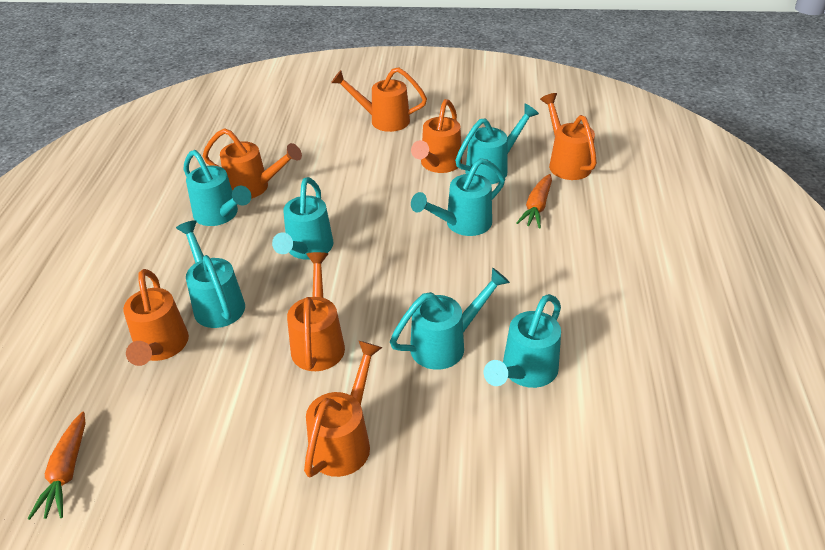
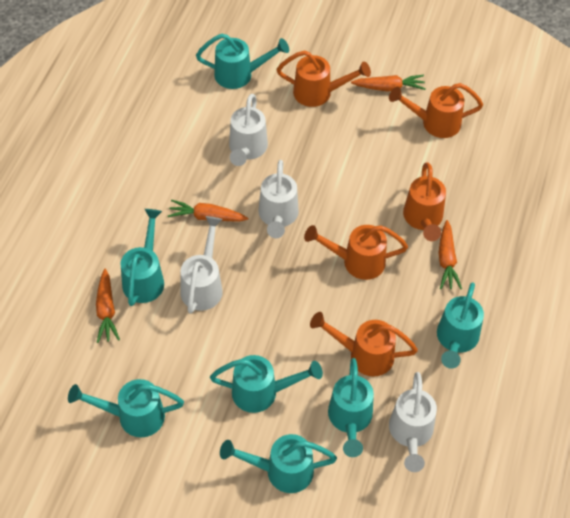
orange carrot: [27,412,85,520] [517,174,552,229] = 2 -> [96,269,120,343] [168,199,248,222] [351,75,426,91] [438,220,462,290] = 4
orange watering can: [123,269,189,366] [203,128,302,199] [287,252,345,371] [304,341,382,477] [331,67,427,132] [411,99,462,173] [540,93,597,180] = 7 -> [277,50,371,107] [304,225,408,280] [310,312,418,377] [389,83,483,138] [403,163,446,241] = 5
white watering can: none = 0 -> [180,216,223,314] [229,94,268,166] [259,160,299,238] [389,372,437,472] = 4

